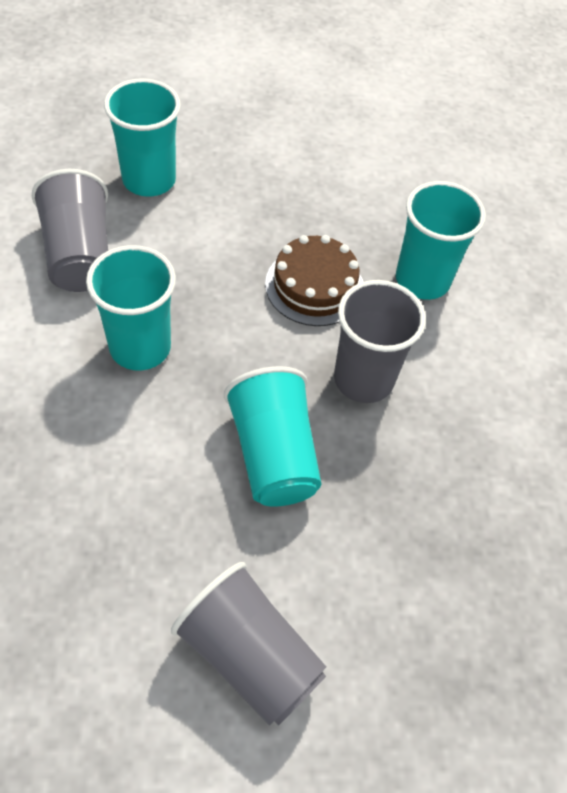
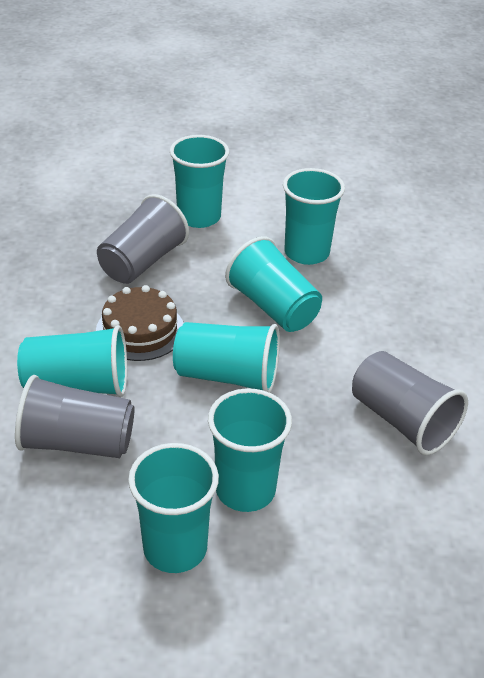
turquoise cup: [86,245,176,370] [104,78,181,197] [224,366,321,507] [396,181,486,300] = 4 -> [17,325,127,397] [128,443,219,573] [170,135,229,228] [173,322,280,393] [208,388,292,512] [225,236,322,332] [283,168,345,265] = 7

